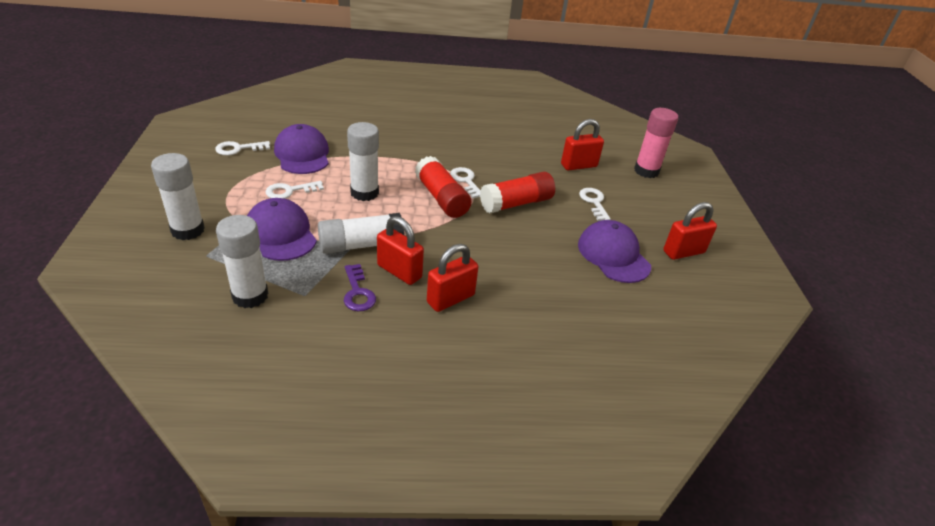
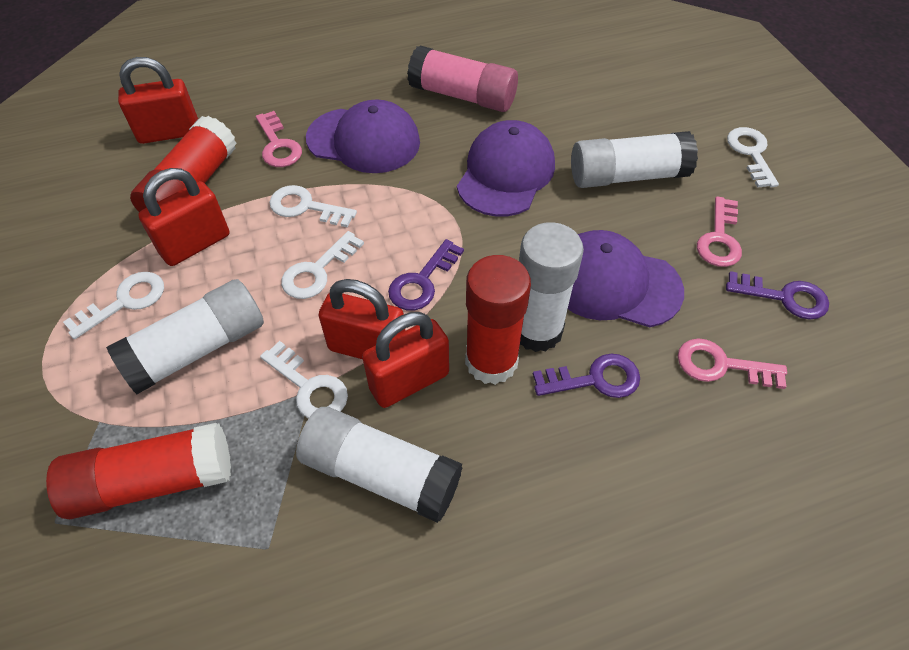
pink key: none = 0 -> [256,111,302,167] [678,338,787,389] [697,196,742,267] = 3
purple key: [344,264,376,311] = 1 -> [388,239,464,310] [533,354,640,398] [726,271,829,320] = 3
red glue stick: [415,156,472,218] [480,172,555,213] = 2 -> [46,423,231,519] [130,116,237,212] [465,255,531,385] = 3
white key: [215,141,270,155] [265,181,324,199] [450,167,480,198] [579,188,611,221] = 4 -> [63,272,164,339] [260,341,348,418] [270,185,357,227] [281,231,364,299] [727,127,779,188] = 5

